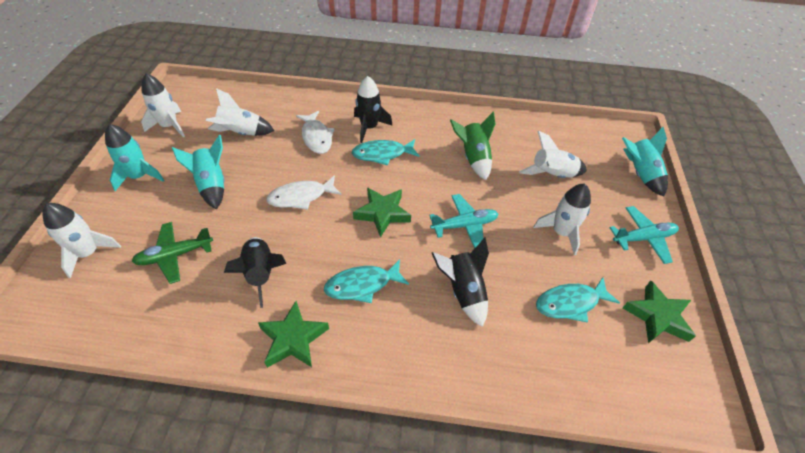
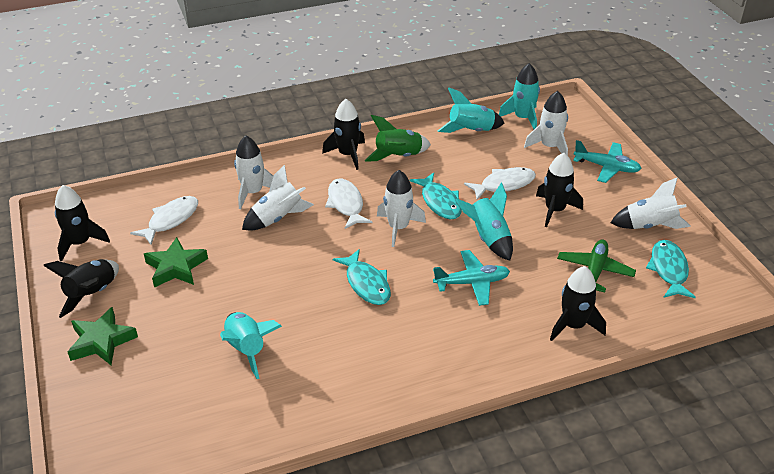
black rocket: [224,237,286,308] [354,76,393,143] [432,237,489,327] = 3 -> [43,259,119,318] [55,185,110,262] [322,99,365,170] [536,153,583,227] [550,266,606,341] = 5
green star: [258,301,329,368] [353,187,411,237] [623,281,696,343] = 3 -> [68,307,138,365] [144,237,208,288] = 2
turquoise rocket: [105,124,164,191] [172,135,225,210] [622,127,668,197] = 3 -> [220,312,282,379] [437,88,504,133] [456,182,513,261] [499,63,540,129] = 4
white fish: [266,175,342,210] [296,111,335,154] = 2 -> [130,196,198,245] [325,179,372,229] [464,167,536,200] = 3

